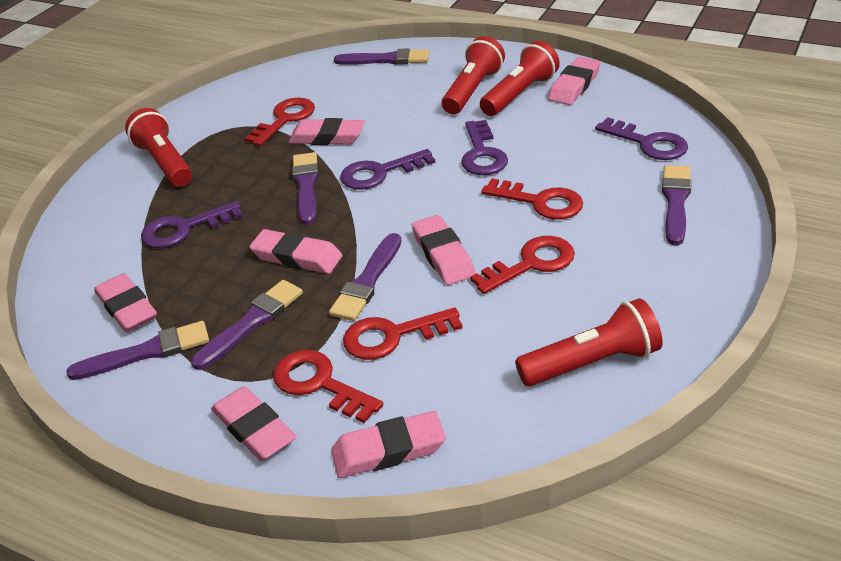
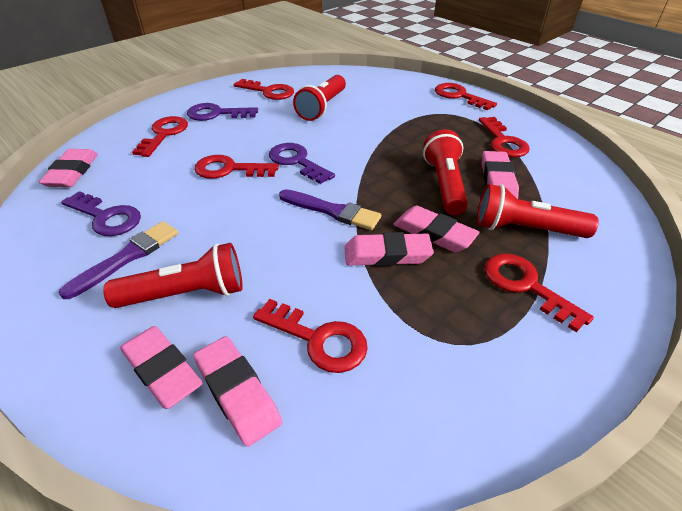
pink eraser: [95,273,157,332] [211,386,296,461] [249,229,342,274] [288,118,365,145] [331,411,446,478] [412,215,475,285] [548,57,601,105] = 7 -> [39,149,98,187] [120,326,203,409] [193,336,282,447] [345,232,434,266] [393,206,480,252] [482,151,519,199] = 6
purple brush: [66,321,209,380] [191,280,303,370] [292,152,319,225] [329,233,402,321] [334,48,429,65] [662,165,691,245] = 6 -> [59,221,178,299] [279,189,381,230] = 2
purple key: [141,201,243,248] [340,149,436,190] [461,120,508,175] [595,117,688,160] = 4 -> [61,191,141,236] [187,103,258,121] [269,143,335,184] = 3
red key: [244,97,315,146] [273,350,383,423] [343,307,462,360] [470,236,575,294] [481,178,583,220] = 5 -> [132,116,188,157] [194,155,279,179] [233,79,294,100] [253,299,368,373] [435,83,497,110] [479,117,530,157] [484,253,594,332] = 7

